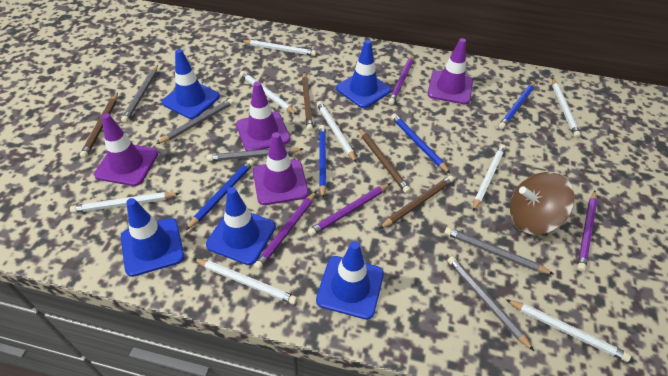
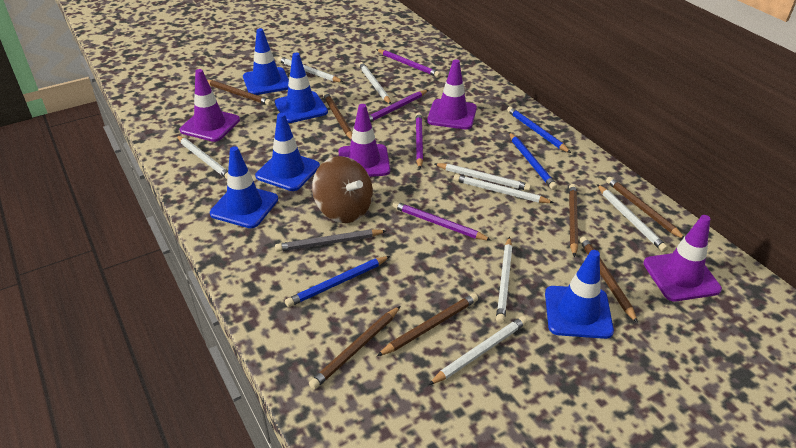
blue pencil: [186,159,254,230] [319,125,326,198] [391,113,450,174] [499,81,536,129] = 4 -> [285,256,390,307] [507,106,571,153] [509,132,557,190] = 3
brown pencil: [80,93,118,158] [302,72,313,131] [359,128,411,194] [379,176,454,229] = 4 -> [207,80,272,106] [309,306,400,389] [323,92,352,139] [377,293,478,356] [569,184,578,257] [580,236,638,323] [606,177,684,239] = 7
grey pencil: [121,65,158,123] [157,98,234,144] [207,147,303,161] [444,227,553,274] [447,256,534,351] = 5 -> [275,229,386,252] = 1

